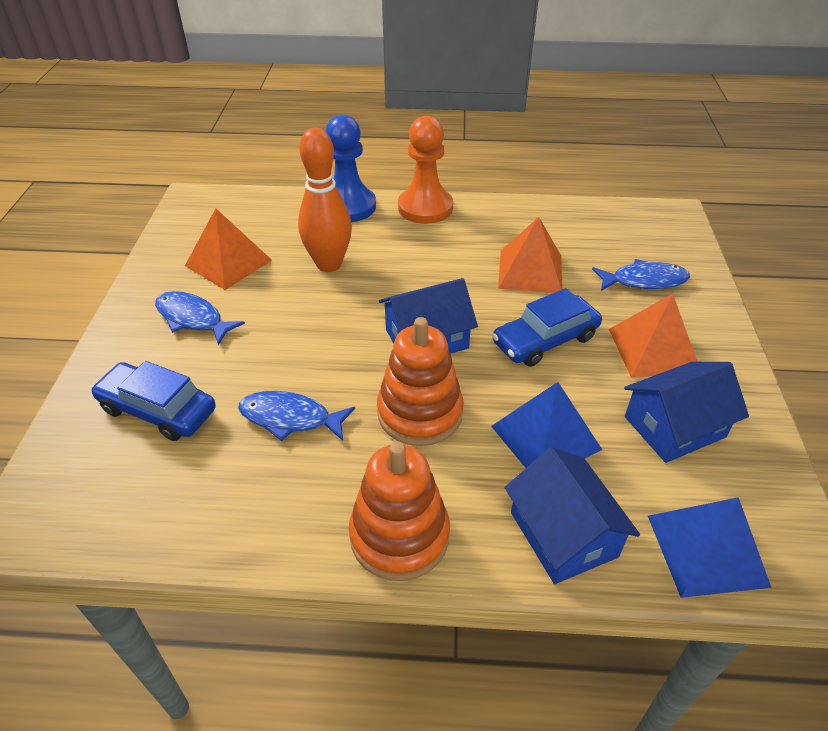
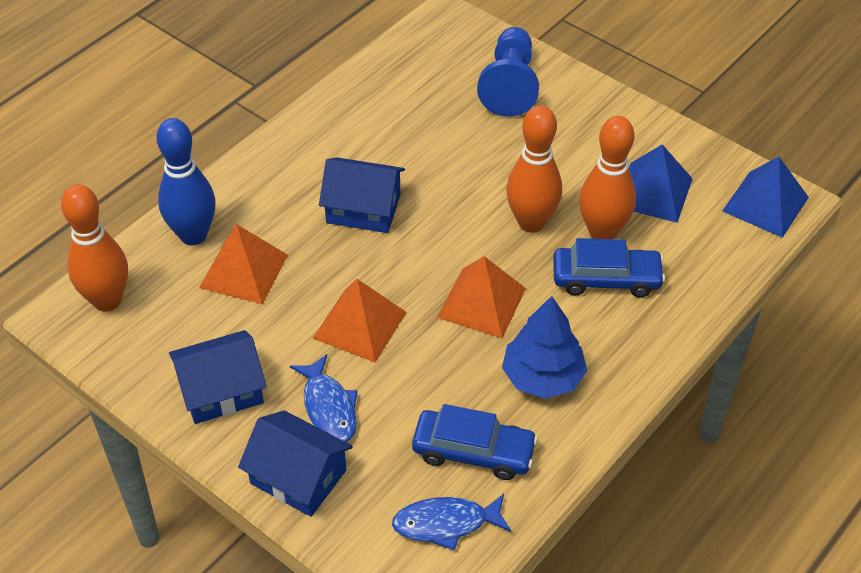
blue bowling pin: none = 0 -> [157,118,216,245] = 1
blue fish: [155,291,245,345] [238,391,355,441] [592,259,690,291] = 3 -> [290,354,358,442] [392,494,511,550] = 2
blue tree: none = 0 -> [502,296,587,399] = 1
orange bowling pin: [298,127,352,272] = 1 -> [61,184,128,312] [506,105,562,233] [579,116,636,239] = 3
orange pawn: [398,116,453,224] = 1 -> none = 0
orange stacking toy: [349,442,450,581] [377,317,464,446] = 2 -> none = 0

